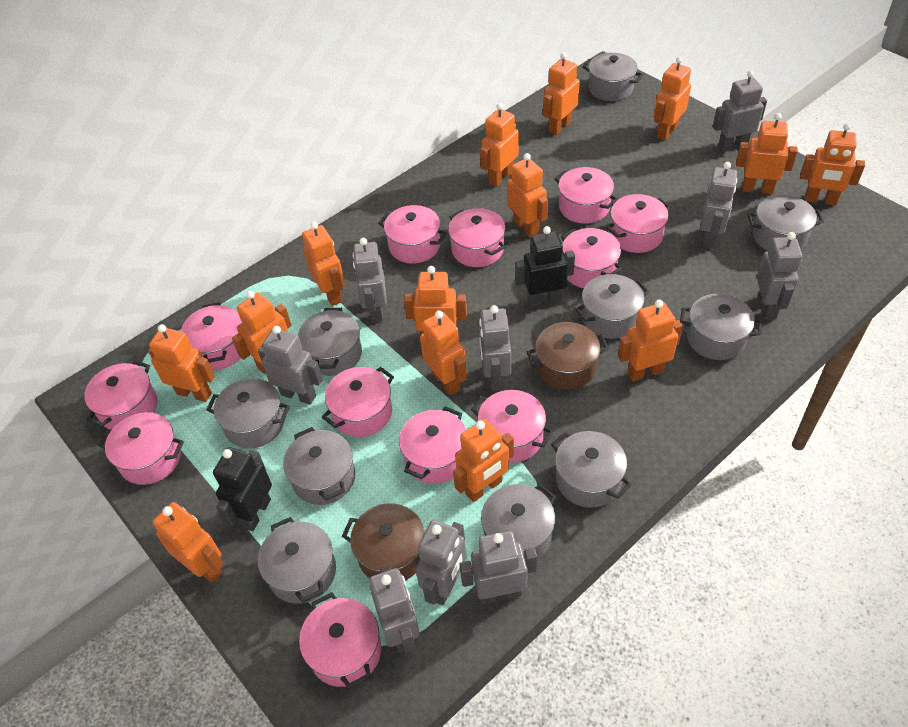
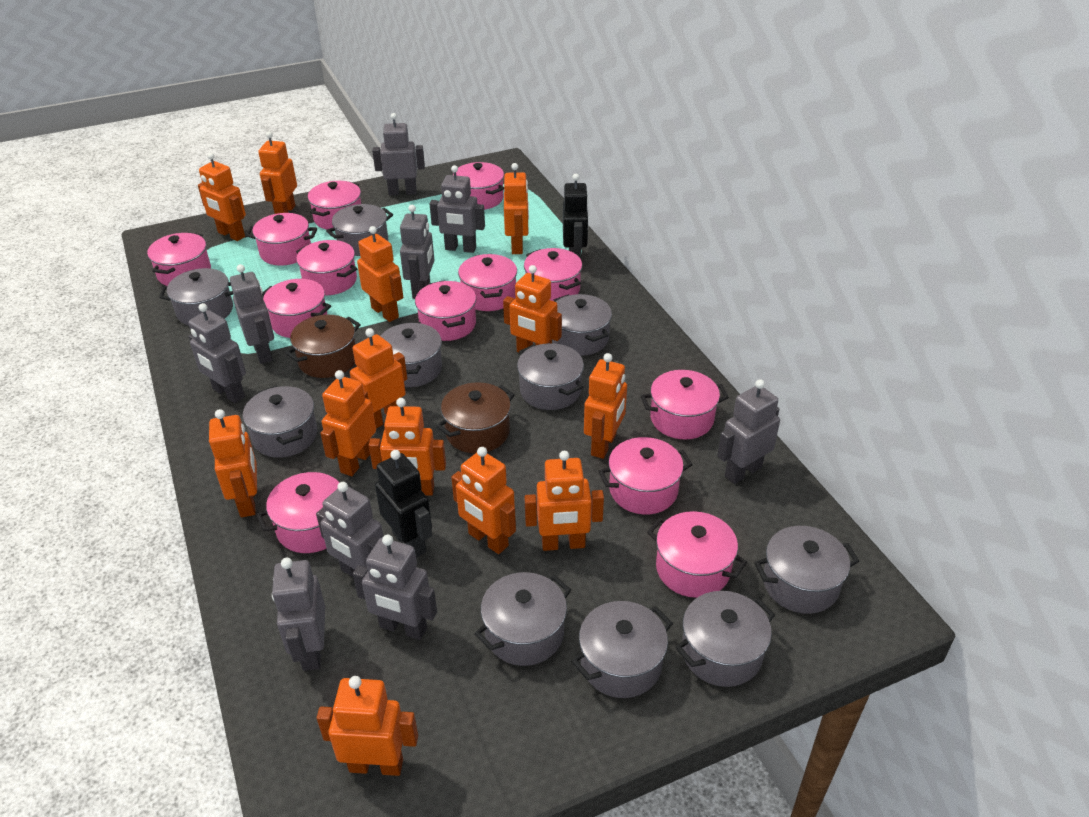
orange robot: [148,324,215,402] [153,502,224,583] [232,291,292,374] [302,222,345,306] [404,266,467,334] [420,311,467,395] [453,419,514,502] [480,103,519,187] [507,153,548,238] [543,52,580,135] [618,300,683,381] [653,56,691,141] [736,113,798,194] [800,123,865,205] = 14 -> [198,153,246,241] [209,409,257,517] [258,131,297,214] [317,676,418,776] [320,370,376,476] [350,328,407,429] [357,226,403,322] [369,398,446,496] [451,447,516,554] [503,265,562,353] [504,163,529,254] [525,451,604,551] [584,353,627,459] = 13
pink pot: [84,360,158,429] [98,412,184,485] [181,302,242,370] [299,592,381,689] [322,367,394,437] [378,205,447,264] [399,406,466,484] [448,208,505,267] [471,390,554,463] [554,167,618,224] [561,228,622,288] [606,194,671,253] = 12 -> [147,233,211,286] [246,213,317,266] [256,472,353,553] [262,279,331,338] [296,240,357,295] [308,181,361,229] [415,280,476,341] [453,162,504,210] [458,254,517,311] [524,248,582,301] [598,437,693,515] [641,370,729,439] [647,511,747,598] = 13

